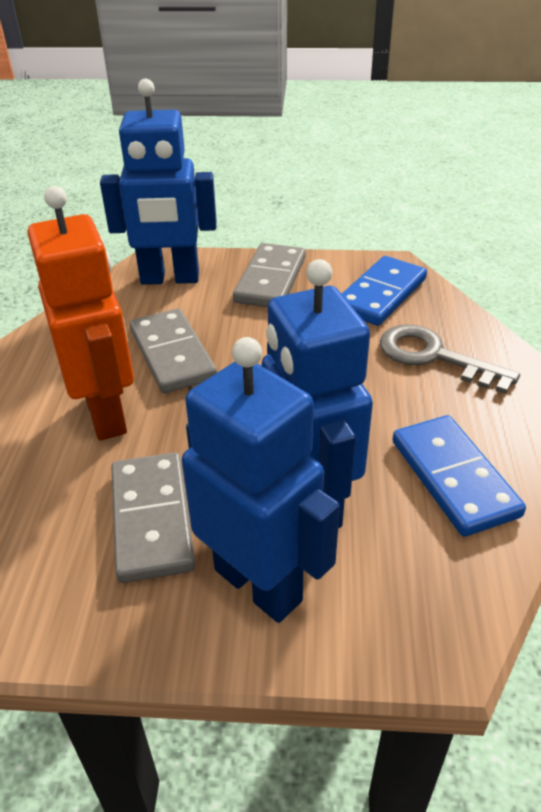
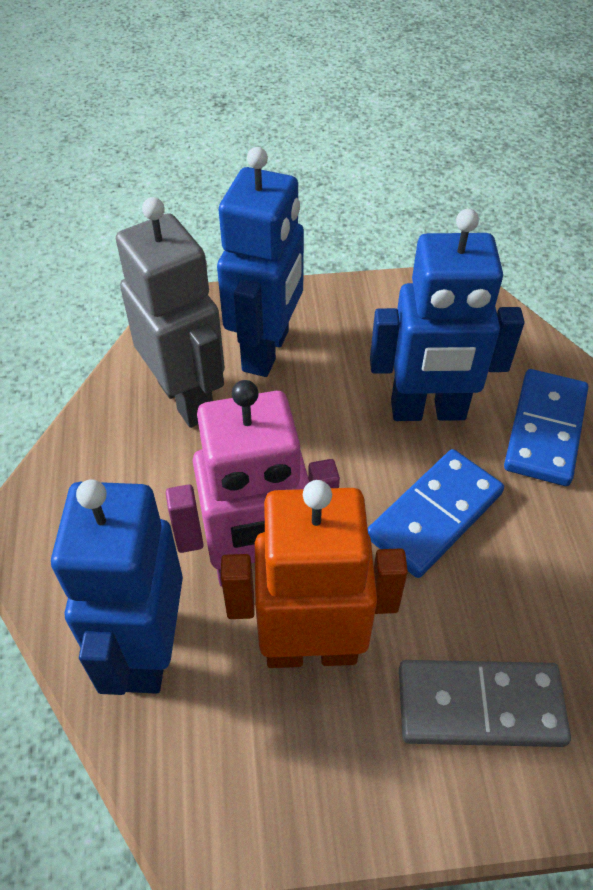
grey domino: [112,452,195,583] [130,308,217,393] [233,243,306,307] = 3 -> [399,660,571,747] = 1
grey key: [380,324,520,394] = 1 -> none = 0
grey robot: none = 0 -> [116,197,225,428] = 1
pink robot: none = 0 -> [166,380,340,587] = 1

